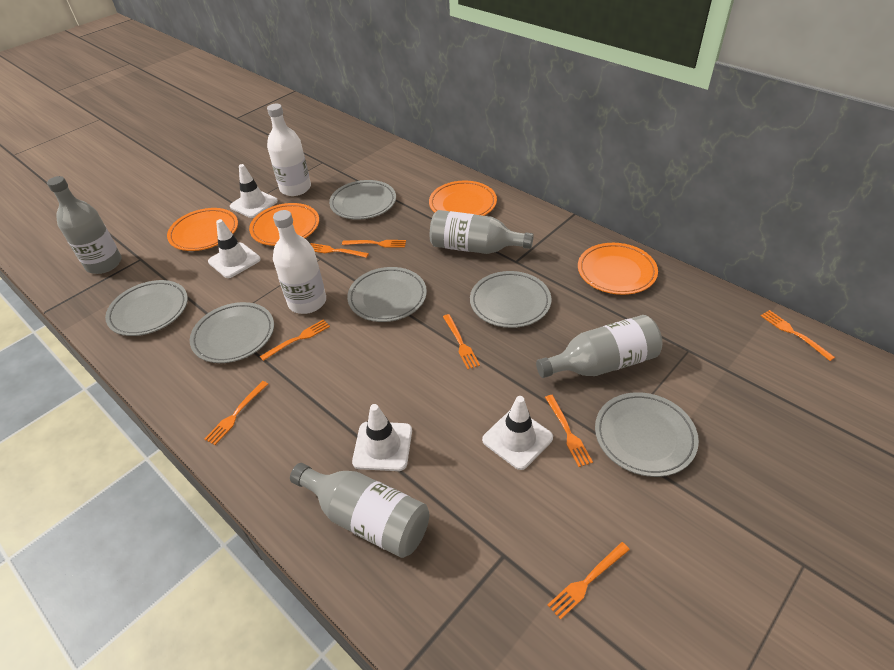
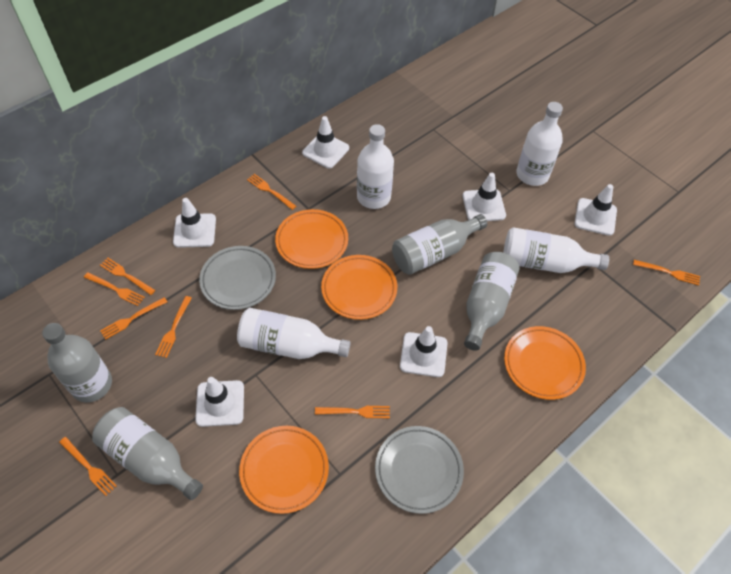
grey plate: [105,280,188,336] [190,302,274,363] [329,180,396,220] [347,267,427,322] [470,271,551,328] [595,392,699,477] = 6 -> [199,246,276,310] [375,426,464,514] = 2
white bottle: [267,104,311,196] [273,210,326,314] = 2 -> [237,308,351,359] [357,124,394,209] [503,227,609,273] [516,102,563,186] = 4
white traffic cone: [208,219,261,278] [230,164,278,218] [352,404,412,471] [482,396,553,470] = 4 -> [173,198,216,248] [195,377,244,427] [302,116,349,168] [400,326,447,377] [463,173,506,221] [574,184,617,236] = 6

